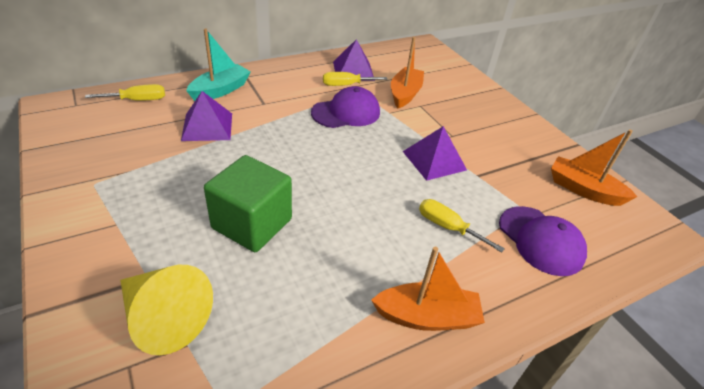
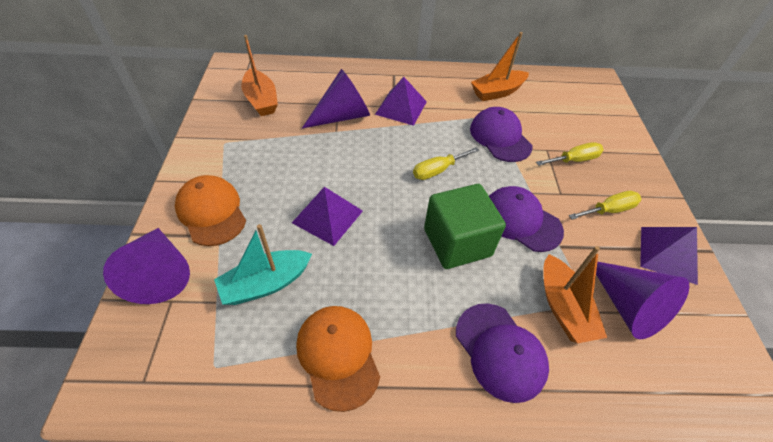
orange cap: none = 0 -> [175,175,246,246] [296,306,380,412] = 2
purple cap: [311,86,380,128] [499,206,587,276] = 2 -> [456,303,549,403] [470,107,533,162] [489,186,564,252] = 3
purple cone: none = 0 -> [103,228,190,304] [302,69,370,128] [589,262,690,339] = 3
yellow cone: [120,265,213,355] = 1 -> none = 0

